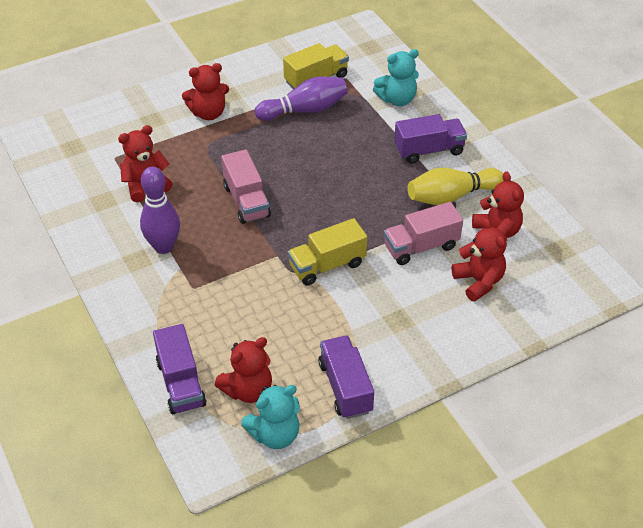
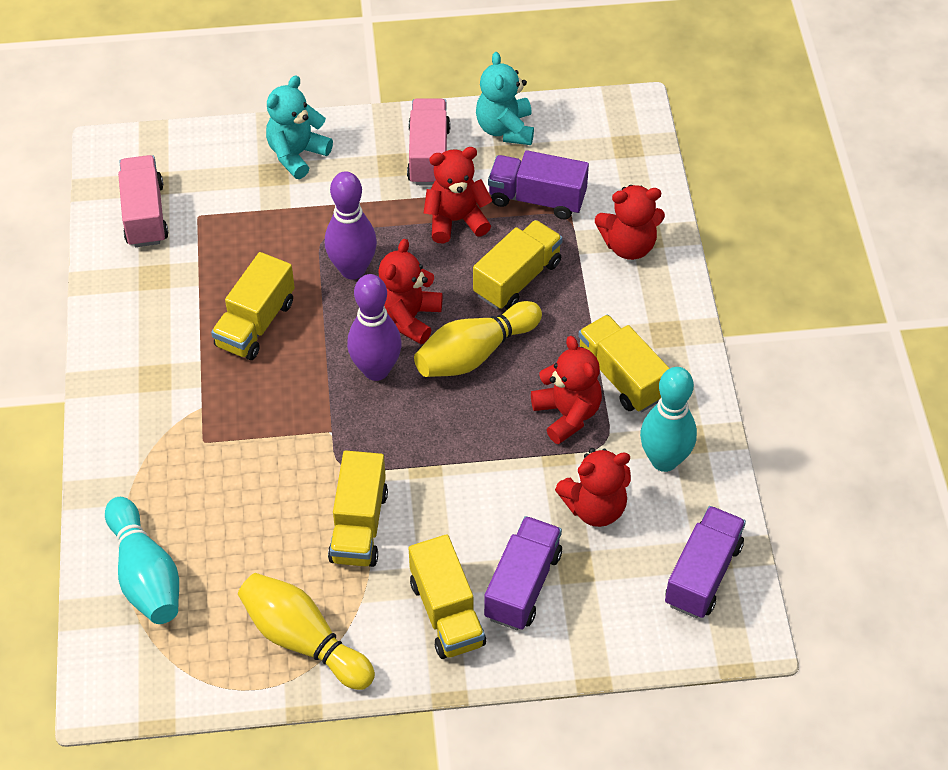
turquoise bowling pin: none = 0 -> [105,497,179,624] [640,367,697,472] = 2
yellow bowling pin: [408,168,504,205] = 1 -> [238,573,375,690] [414,301,542,377] = 2
yellow truck: [283,43,349,89] [288,218,367,286] = 2 -> [211,252,295,360] [328,451,388,567] [409,534,486,659] [473,220,563,310] [578,315,670,412] = 5

